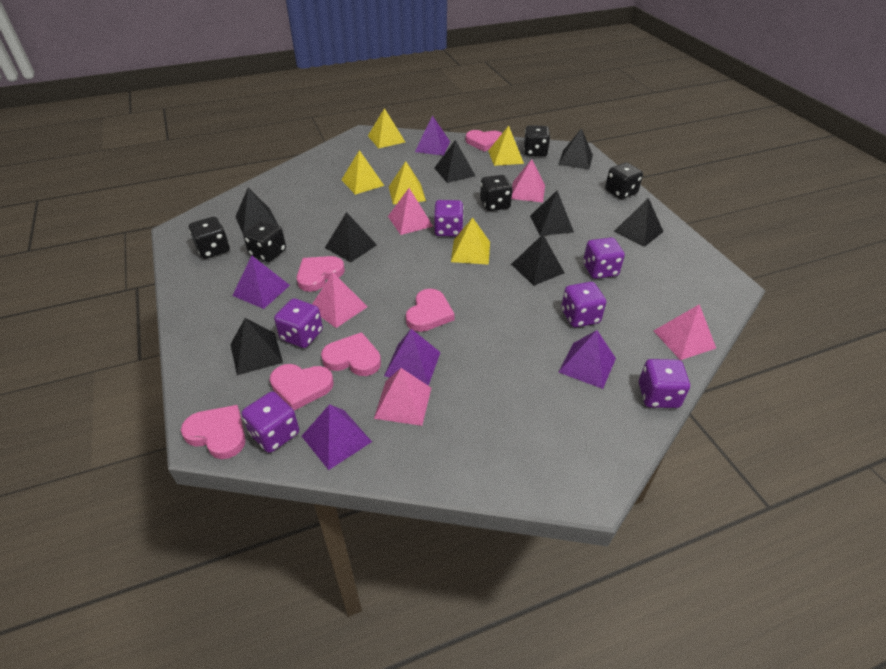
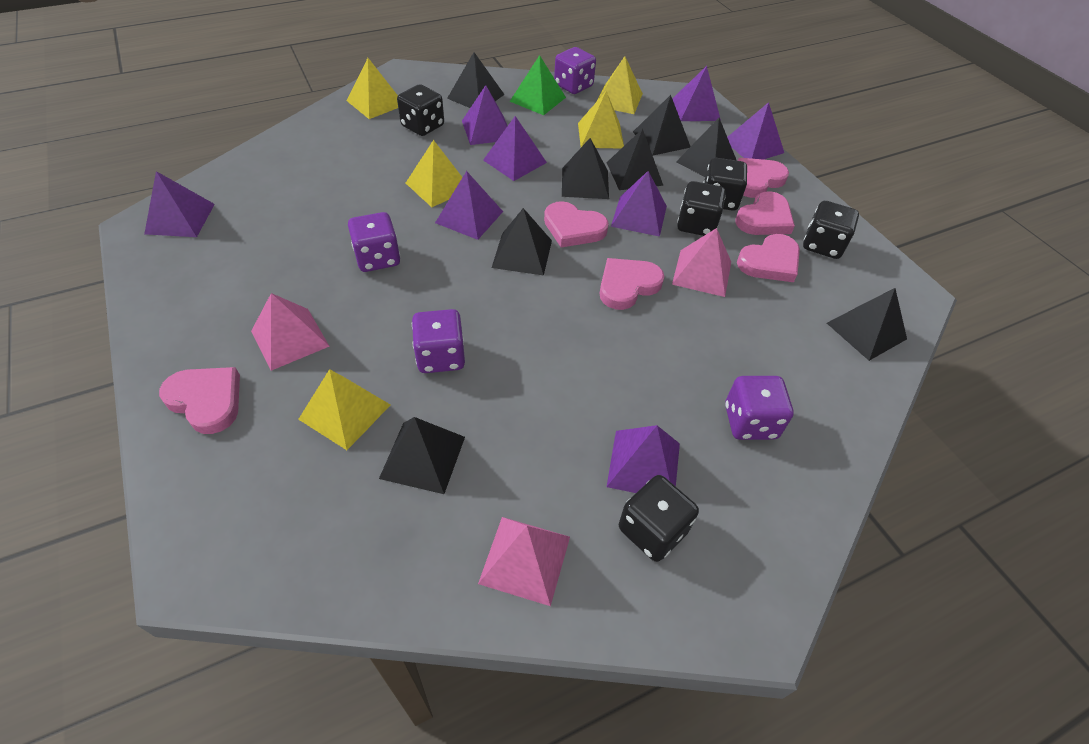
green pyramid: none = 0 -> [510,55,566,115] = 1
pink pyramid: [312,273,367,328] [374,368,431,426] [388,188,433,235] [512,159,545,202] [654,304,716,360] = 5 -> [251,293,330,371] [478,517,570,606] [672,228,731,297] = 3
purple dice: [242,391,299,453] [274,298,323,348] [434,200,464,237] [561,282,606,328] [583,238,625,279] [639,359,690,408] = 6 -> [348,212,400,272] [412,309,465,373] [554,47,596,94] [725,376,794,440] = 4
purple pyramid: [232,255,290,309] [302,404,372,470] [384,329,441,386] [415,115,450,155] [559,330,616,389] = 5 -> [144,171,215,237] [435,171,503,240] [462,85,507,145] [483,116,547,181] [607,425,680,493] [611,171,667,237] [672,66,721,121] [727,102,784,160] = 8

